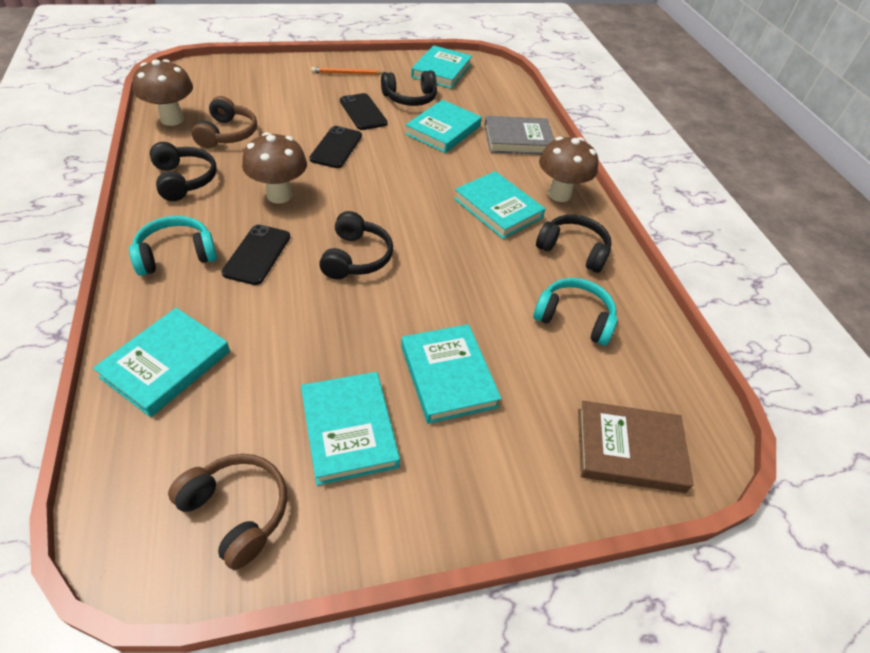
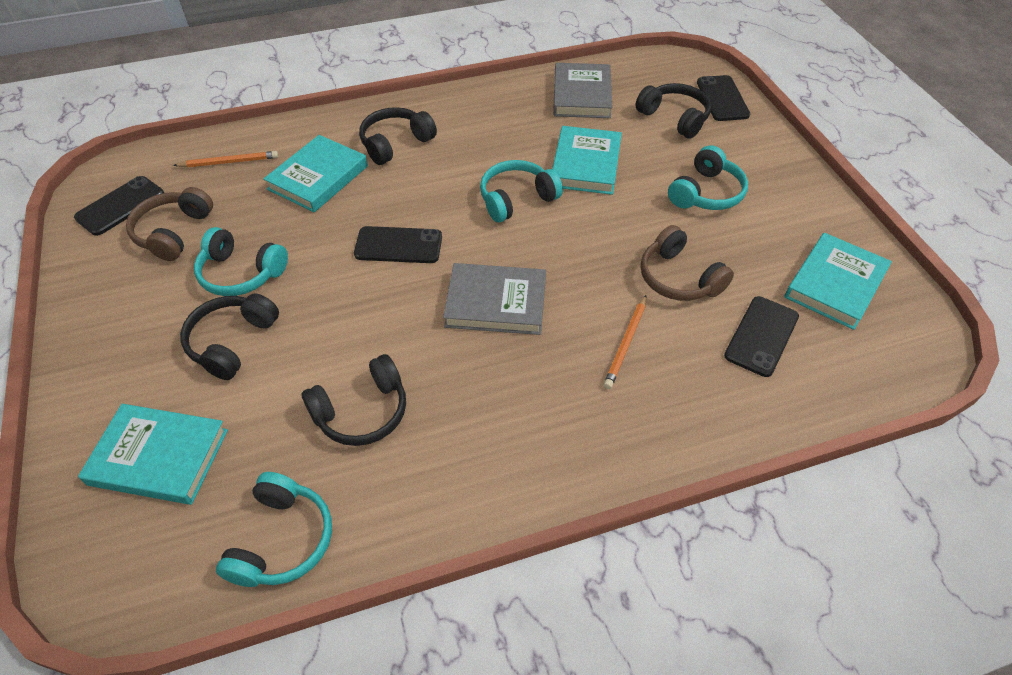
black phone: [221,224,290,285] [309,126,362,168] [340,93,388,130] = 3 -> [74,176,164,236] [354,226,442,263] [697,75,750,121] [724,296,799,377] = 4
brown book: [578,401,694,493] = 1 -> none = 0
brown mushroom: [132,59,193,126] [242,132,307,204] [539,137,598,202] = 3 -> none = 0
grey book: [484,116,555,155] = 1 -> [443,263,546,335] [553,63,612,118] = 2
orange pencil: [311,67,384,75] = 1 -> [173,151,278,167] [604,295,646,389] = 2
turquoise book: [93,308,230,417] [301,372,400,486] [401,324,501,424] [405,100,482,153] [411,45,472,89] [454,171,545,239] = 6 -> [78,404,228,505] [263,135,368,212] [552,126,622,195] [785,233,892,330] = 4
turquoise headphones: [129,216,217,276] [533,278,618,346] = 2 -> [194,227,288,296] [216,472,332,587] [480,160,563,222] [668,145,748,210] = 4

